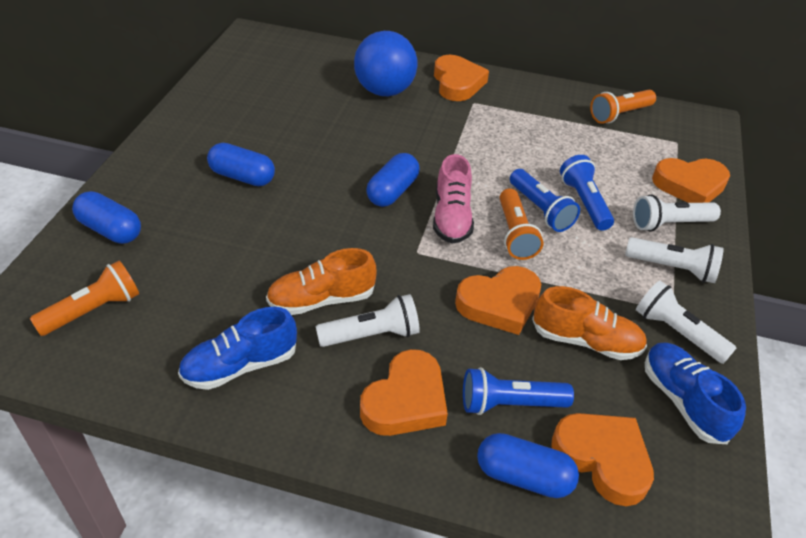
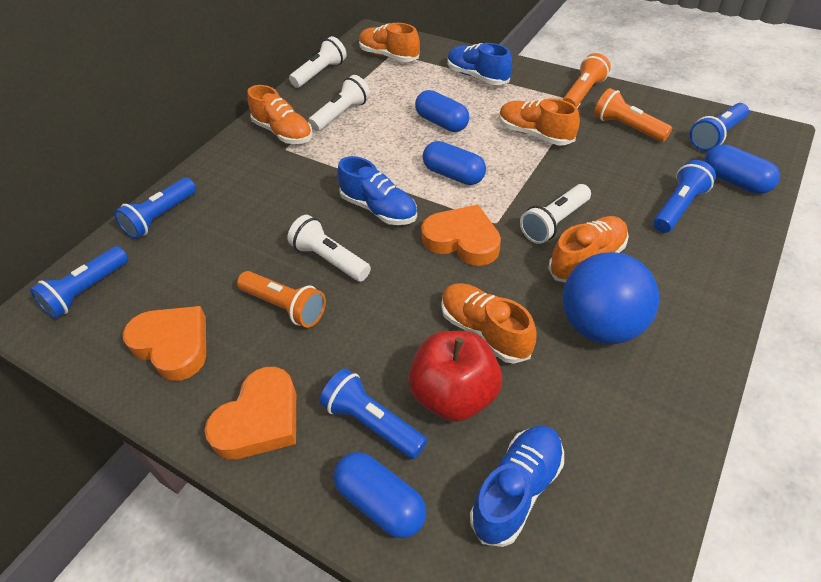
blue flashlight: [463,367,574,415] [510,169,580,232] [560,155,614,231] = 3 -> [30,246,128,319] [114,178,196,239] [320,369,427,459] [653,160,716,233] [690,103,749,151] = 5
blue shoe: [178,307,297,390] [645,343,746,444] = 2 -> [337,156,417,225] [448,43,512,85] [470,425,564,547] = 3
orange heart: [360,349,448,436] [434,55,489,101] [455,266,541,335] [551,413,654,506] [652,158,730,203] = 5 -> [123,306,206,381] [204,367,296,459] [421,205,501,266] = 3
orange shoe: [266,248,377,315] [532,286,647,360] = 2 -> [247,85,313,144] [359,23,420,62] [441,283,537,364] [499,98,580,145] [548,216,629,283] = 5
pink shoe: [433,154,474,244] = 1 -> none = 0
red apple: none = 0 -> [408,331,502,422] = 1

